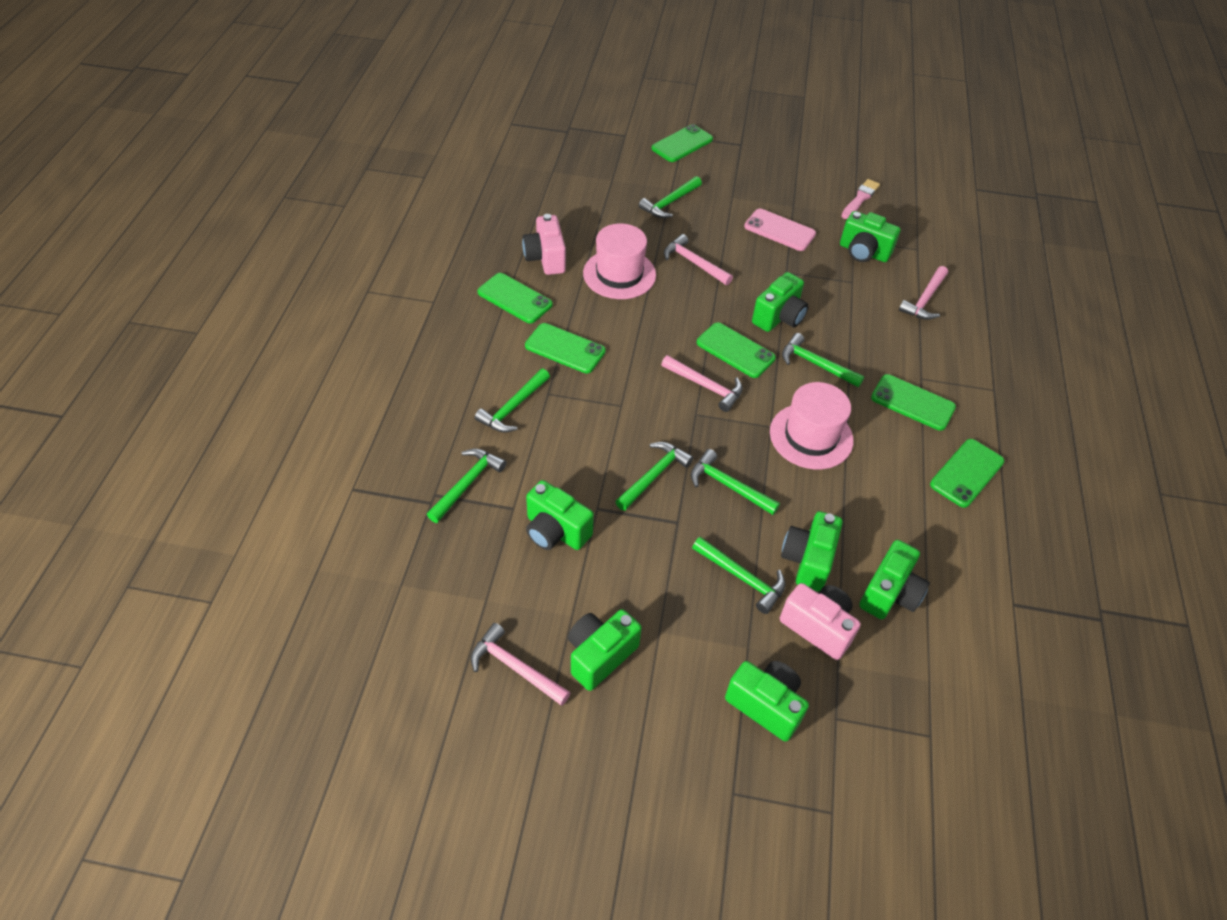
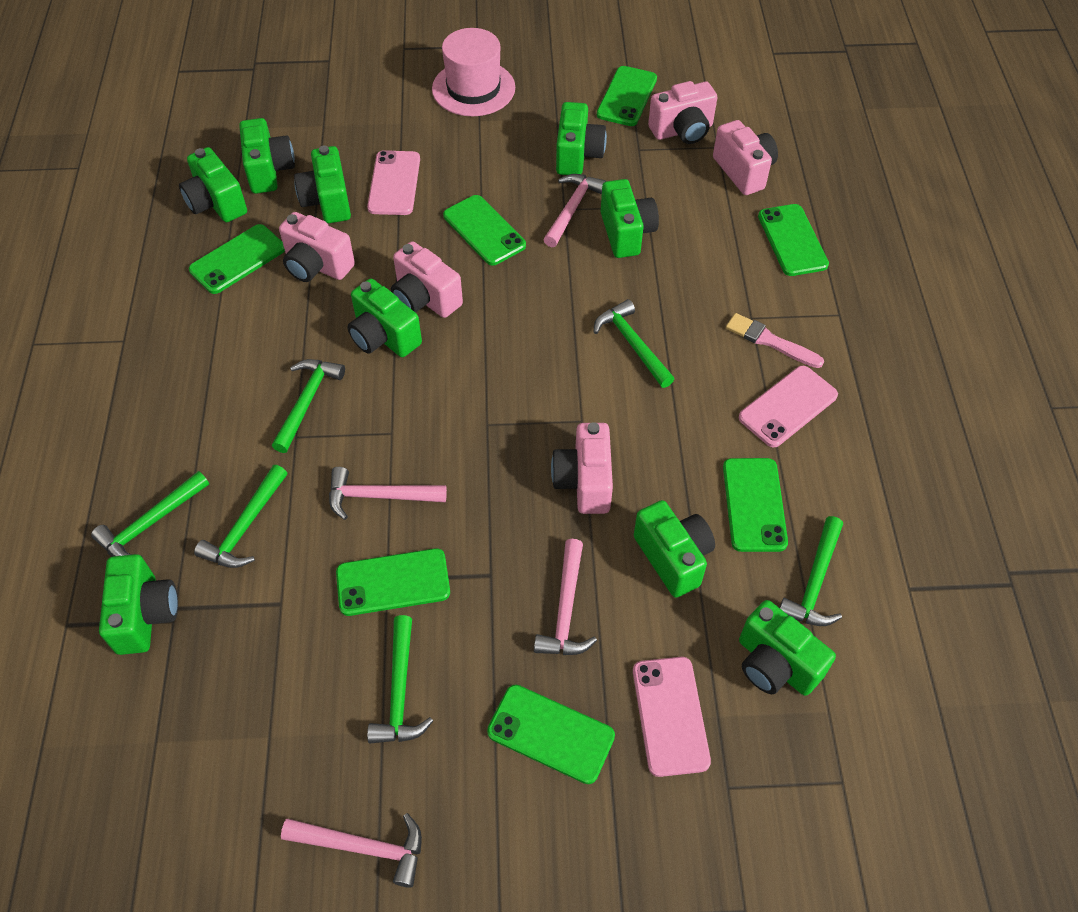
green camera: [526,480,594,550] [568,609,642,691] [725,661,809,741] [752,272,809,332] [781,511,843,592] [840,211,901,262] [859,540,930,619] = 7 -> [99,554,178,655] [179,147,247,222] [239,118,295,194] [294,145,351,223] [347,279,422,357] [556,102,607,175] [601,179,659,258] [634,500,715,598] [739,600,836,696] = 9
green hammer: [427,448,506,523] [475,369,550,433] [615,442,693,511] [639,176,702,218] [691,449,780,515] [692,537,786,614] [782,333,864,387] = 7 -> [91,471,209,558] [194,465,287,568] [272,359,345,453] [367,615,433,743] [594,299,674,388] [779,516,843,626] = 6
green phone: [478,273,553,323] [525,323,606,373] [652,124,713,162] [697,322,776,378] [871,374,956,431] [930,439,1005,508] = 6 -> [189,224,285,294] [336,548,450,616] [443,195,526,265] [487,685,615,784] [597,66,657,126] [723,458,788,552] [758,204,829,276] = 7
pink camera: [522,214,566,275] [780,583,861,660] = 2 -> [279,212,355,282] [391,241,463,318] [551,422,613,514] [648,81,717,144] [713,120,778,195] = 5
pink hat: [583,223,656,299] [770,382,853,469] = 2 -> [432,28,515,116] = 1
pink phone: [744,209,816,251] = 1 -> [367,150,420,215] [633,657,711,777] [739,366,838,448] = 3

